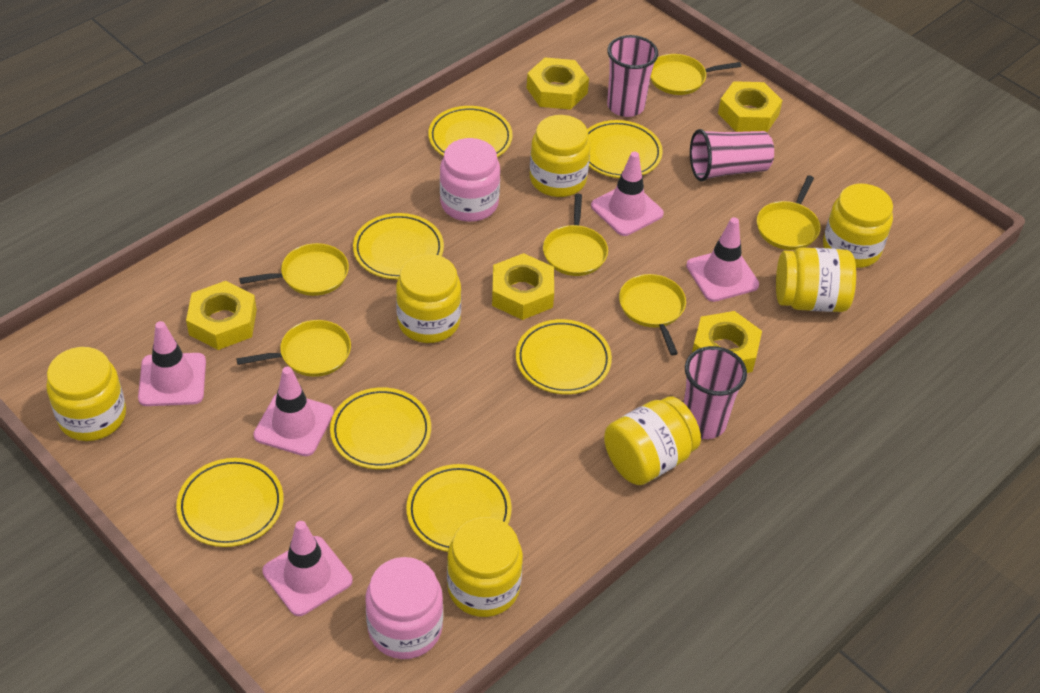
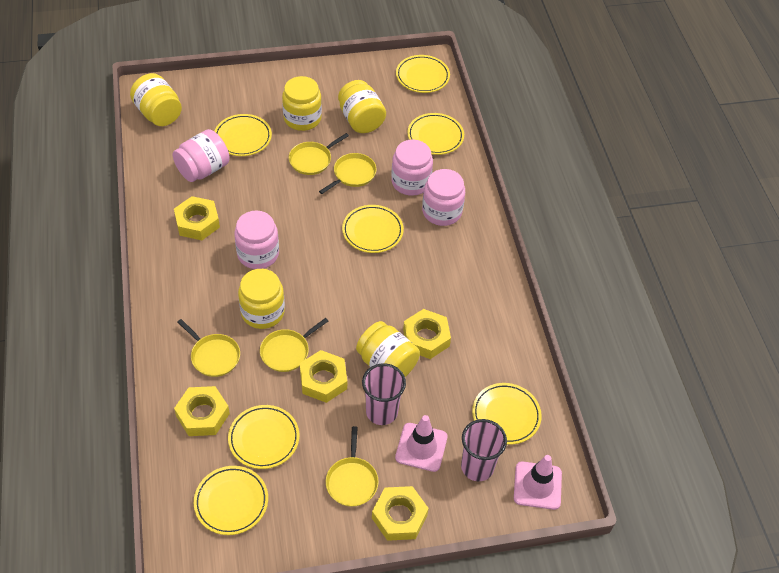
pink cup: [607,35,658,117] [684,346,747,439] [690,129,774,181] = 3 -> [362,363,406,425] [461,419,507,481] = 2
pink jar: [366,557,443,659] [440,138,500,222] = 2 -> [173,129,230,182] [234,211,279,269] [391,139,433,196] [422,169,465,226] = 4
pink traffic cone: [138,321,206,406] [253,367,334,456] [262,521,352,616] [591,151,664,236] [686,217,759,302] = 5 -> [395,415,447,472] [514,455,562,510] = 2
yellow jar: [46,347,126,441] [396,254,461,343] [447,517,523,617] [530,115,591,197] [604,396,701,485] [776,247,856,312] [823,184,893,268] = 7 -> [130,73,182,126] [238,269,285,329] [282,76,322,131] [338,80,386,133] [356,321,420,377] = 5
yellow pan: [236,320,351,377] [239,243,349,296] [543,194,608,276] [619,274,686,355] [650,54,741,95] [757,175,820,250] = 6 -> [177,319,240,377] [260,318,328,372] [289,133,349,175] [319,153,377,194] [326,426,379,507] = 5

